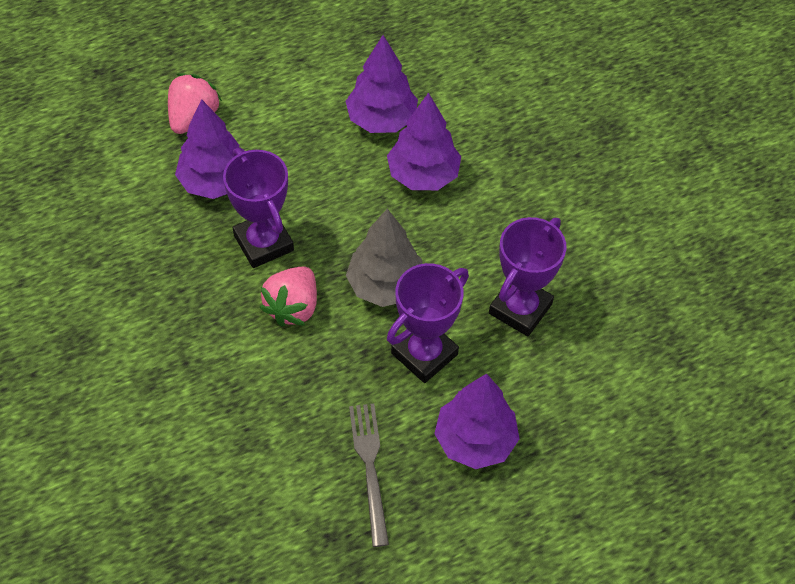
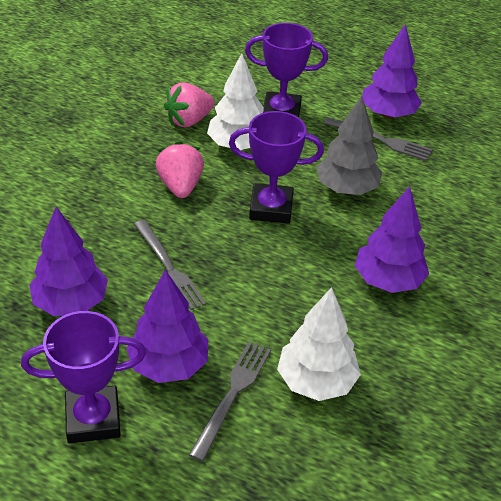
grey fork: [349,404,389,547] = 1 -> [134,220,206,310] [189,341,271,461] [324,117,433,161] = 3
white tree: none = 0 -> [207,53,264,150] [277,287,361,401] = 2

